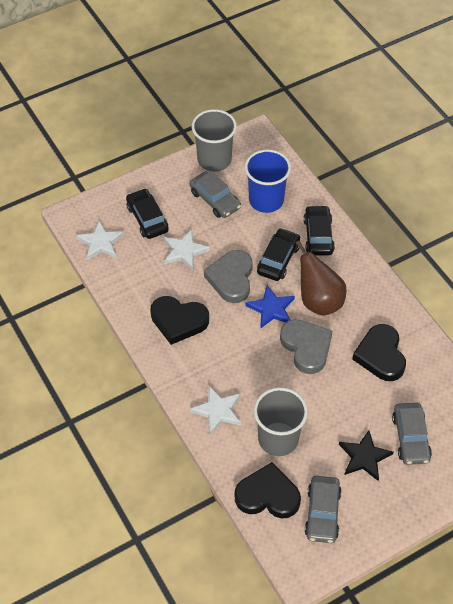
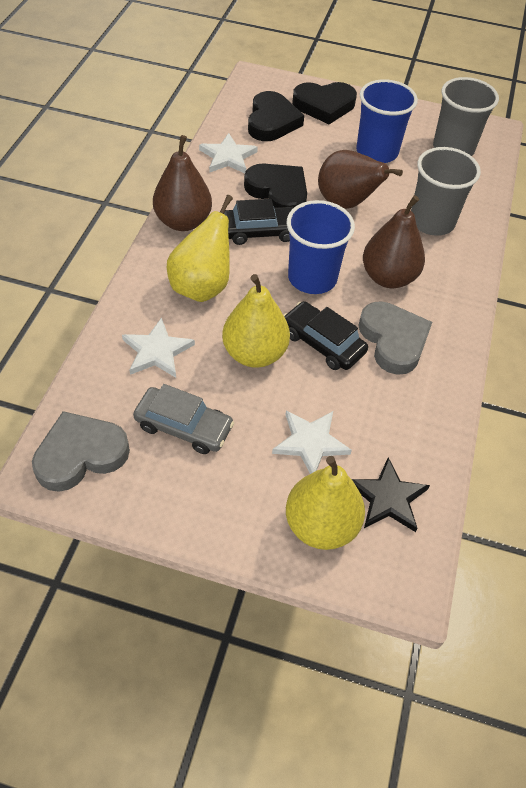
black car: [126,188,169,239] [257,228,300,281] [303,205,335,256] = 3 -> [224,199,294,245] [283,301,368,370] = 2
blue cup: [245,150,291,213] = 1 -> [287,200,355,294] [356,79,418,163] = 2
blue star: [245,285,295,329] = 1 -> none = 0
brown pear: [296,240,347,316] = 1 -> [153,135,212,231] [318,150,403,209] [363,195,425,288] = 3
grey car: [189,171,241,218] [304,476,342,543] [392,403,432,465] = 3 -> [133,384,234,454] = 1
yellow pear: none = 0 -> [167,195,233,302] [222,274,290,368] [286,456,365,550] = 3

